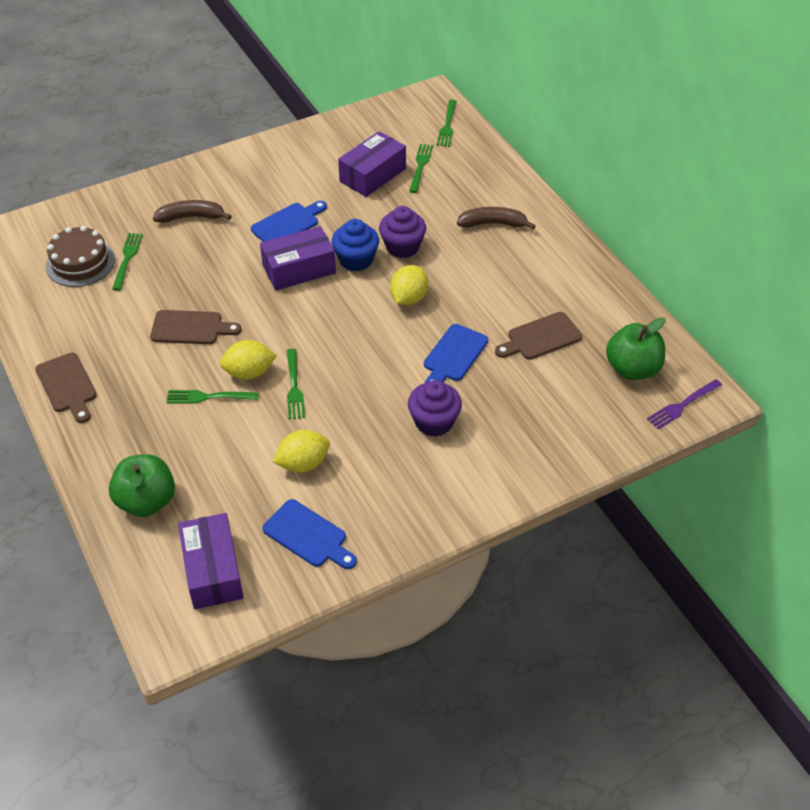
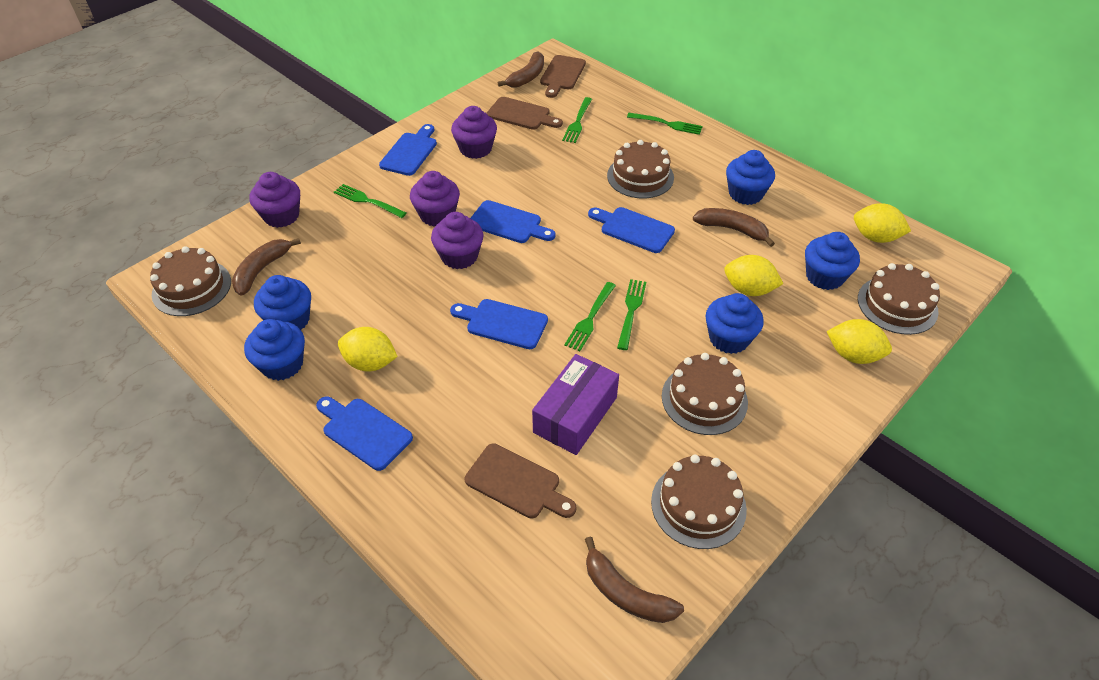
blue cupcake: [332,219,379,271] = 1 -> [244,319,305,381] [254,275,311,330] [706,293,764,354] [726,150,775,205] [805,232,860,290] = 5
blue cutting board: [251,201,327,242] [262,499,357,569] [424,324,488,383] = 3 -> [316,396,413,471] [379,124,437,176] [450,299,548,349] [470,200,556,243] [588,207,675,253] = 5
brown banana: [153,200,232,223] [457,207,536,229] = 2 -> [232,238,301,296] [498,52,544,88] [585,536,684,623] [693,208,775,247] = 4
brown cake: [46,226,115,287] = 1 -> [150,246,231,316] [607,140,674,198] [651,455,747,549] [662,353,748,435] [858,263,940,335] = 5
green apple: [109,454,175,517] [606,317,665,380] = 2 -> none = 0
purple box: [178,513,244,609] [260,226,336,291] [338,131,406,197] = 3 -> [532,354,619,455] = 1
purple cupcake: [379,206,426,258] [408,380,462,437] = 2 -> [249,172,300,228] [410,171,460,227] [431,212,484,269] [451,106,497,159] = 4
purple fork: [647,379,722,429] = 1 -> none = 0
yellow lemon: [220,340,277,380] [273,430,330,473] [390,265,428,305] = 3 -> [338,327,398,372] [724,255,783,296] [827,319,892,364] [854,203,911,243] = 4

